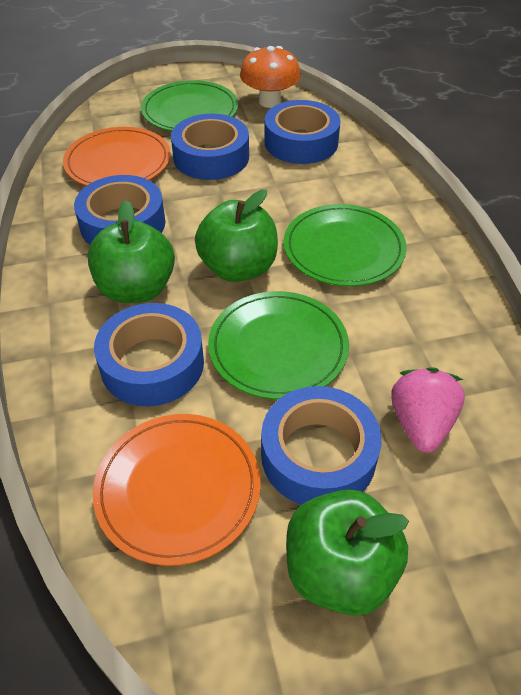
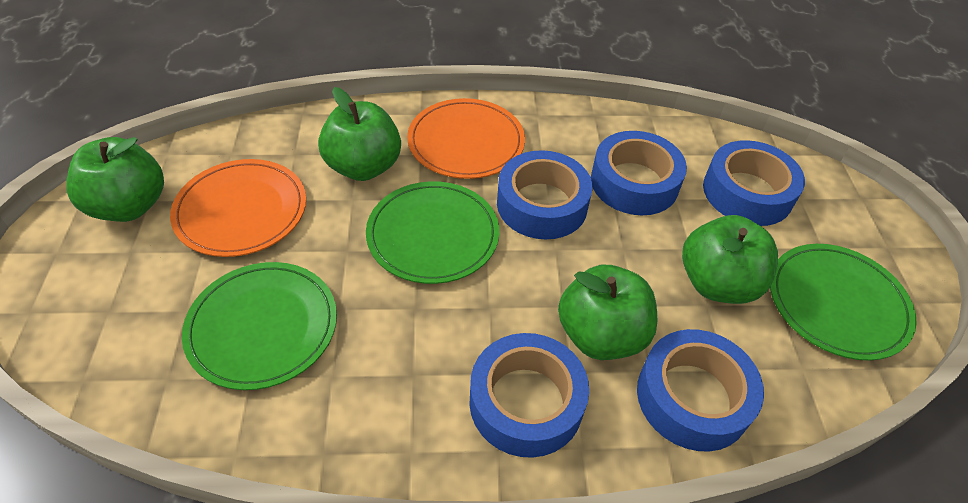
green apple: [88,200,175,303] [195,190,278,282] [286,489,409,616] = 3 -> [66,137,164,222] [318,87,401,181] [558,265,658,360] [682,215,778,304] = 4
orange mushroom: [240,46,301,108] = 1 -> none = 0
pink strawberry: [391,367,465,453] = 1 -> none = 0

